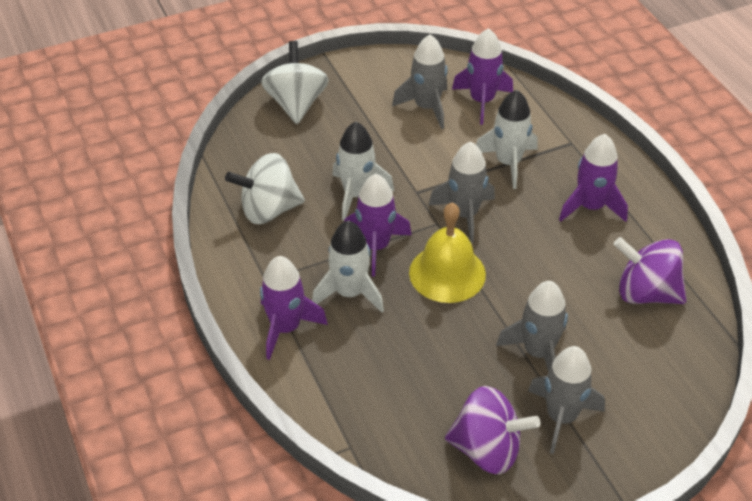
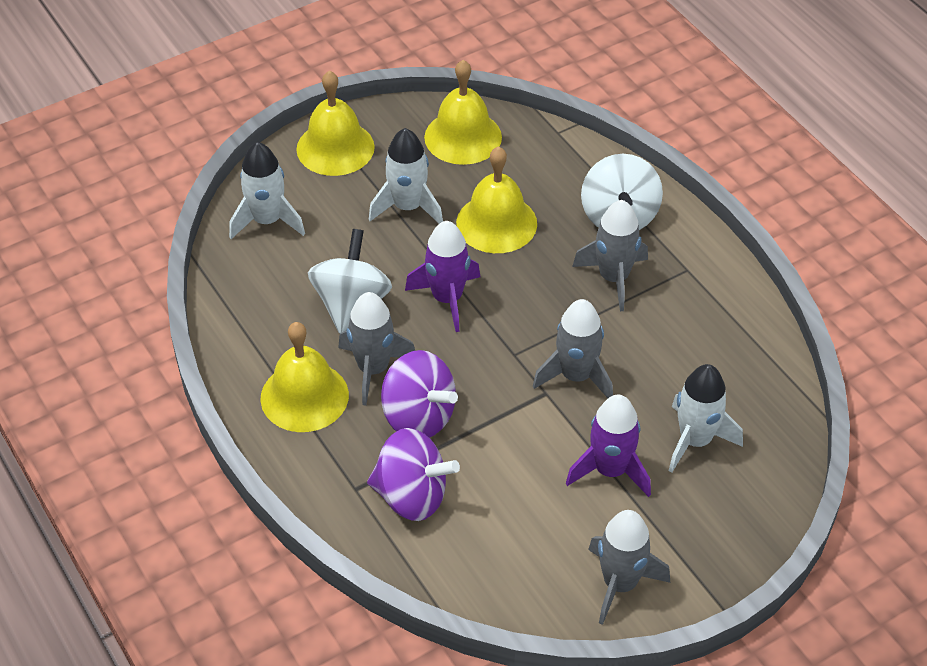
purple rocket: [260,256,328,360] [344,174,411,277] [452,28,513,125] [559,134,628,222] = 4 -> [405,221,480,332] [566,394,651,497] = 2
yellow bell: [409,203,486,303] = 1 -> [260,322,349,432] [297,71,375,176] [424,60,502,165] [456,146,537,253] = 4

